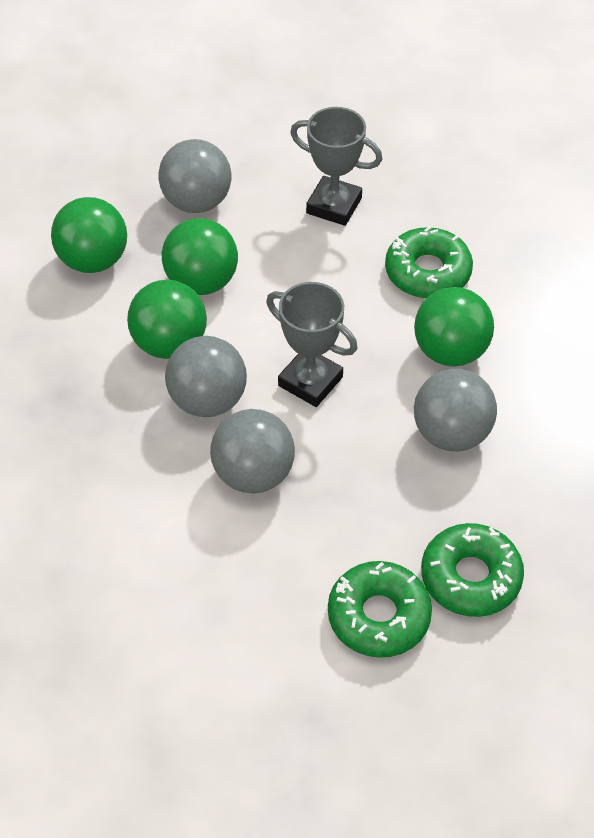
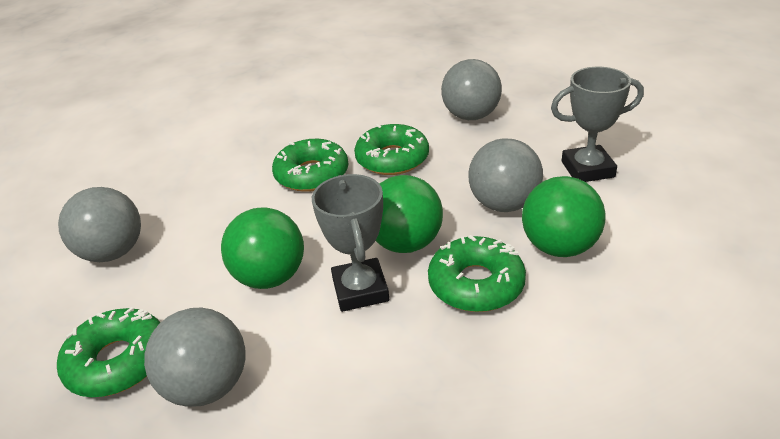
green ball: [51,197,127,273] [127,280,207,359] [162,218,238,295] [414,287,494,367] = 4 -> [221,207,304,289] [376,175,443,253] [522,176,606,257] = 3
green donut: [328,561,432,658] [385,226,473,298] [421,523,524,617] = 3 -> [57,307,161,397] [272,139,348,192] [354,124,429,175] [428,235,526,312] = 4

